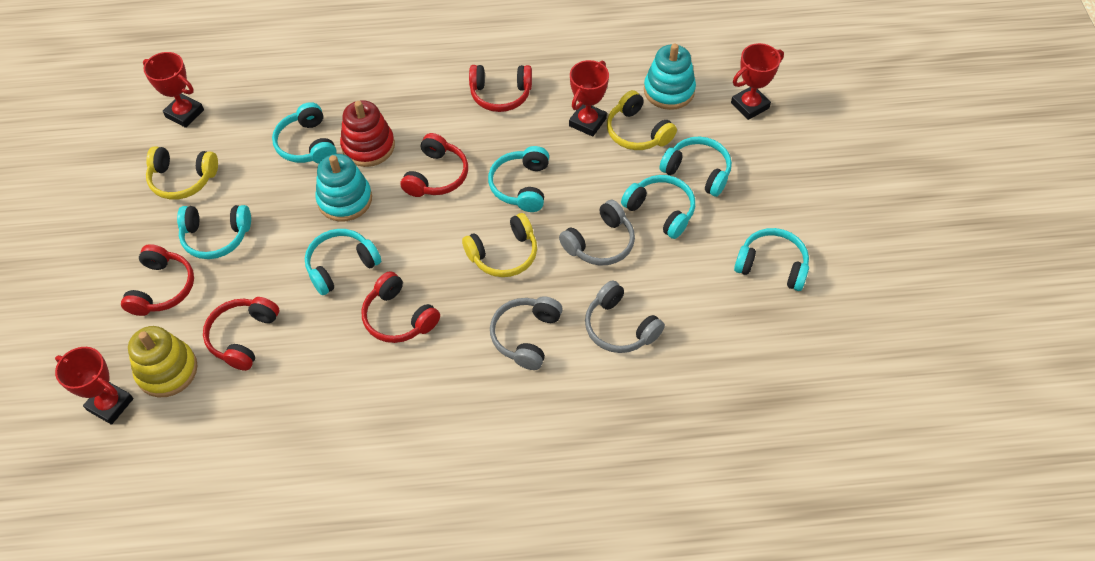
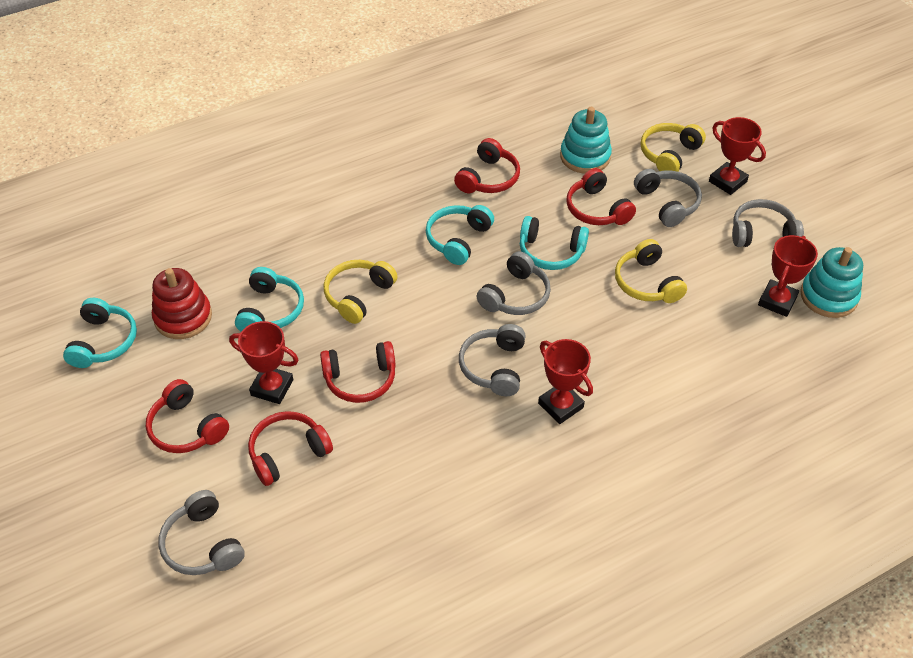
grey headphones: [490,296,563,370] [559,200,635,266] [585,280,665,353] = 3 -> [158,490,245,575] [459,324,525,396] [476,251,551,315] [634,169,702,227] [732,199,804,247] = 5
turquoise headphones: [177,205,251,259] [272,102,337,164] [305,229,381,295] [488,146,549,212] [621,175,695,239] [659,137,732,197] [734,228,809,291] = 7 -> [63,298,137,368] [235,267,304,332] [426,205,494,265] [520,216,589,270] = 4
yellow stacking toy: [128,326,198,397] = 1 -> none = 0

